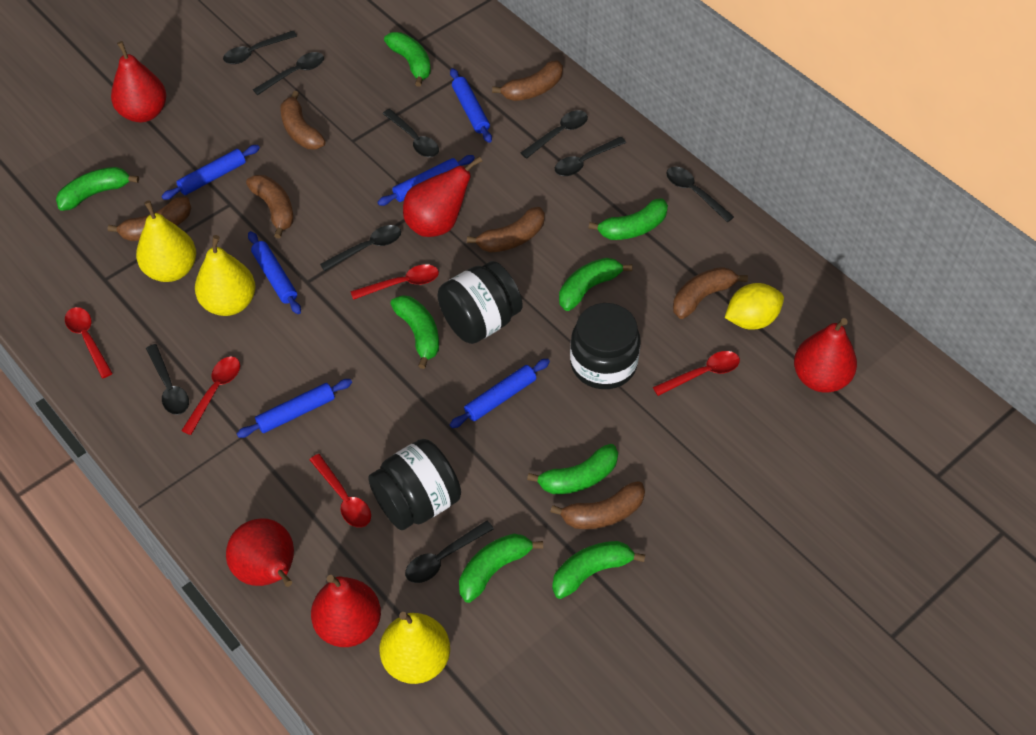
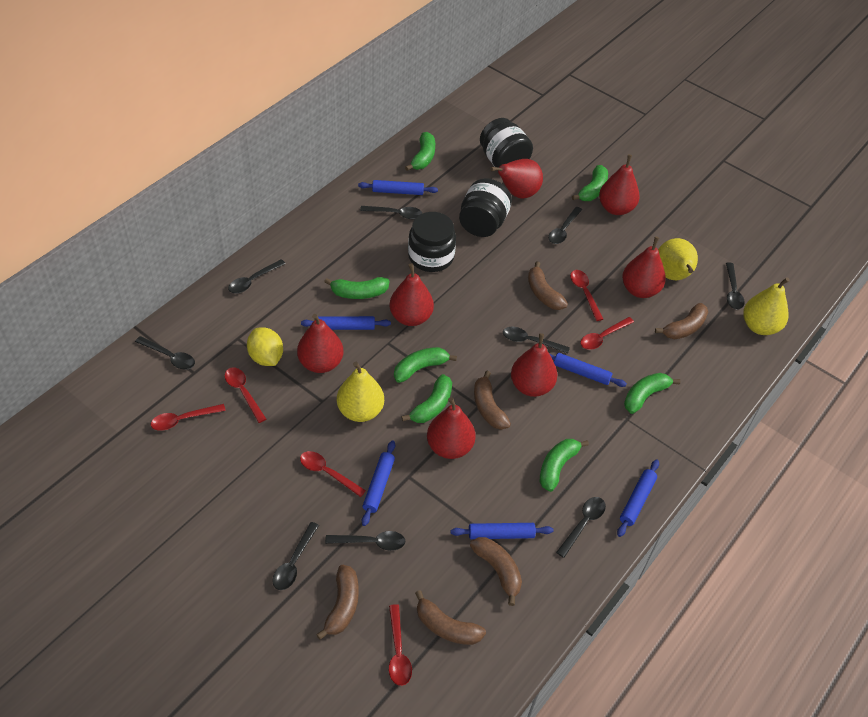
brown banana: [108,197,191,241] [246,175,294,239] [280,91,326,149] [467,207,545,253] [492,61,563,101] [550,481,645,529] [673,267,748,319] = 7 -> [316,565,359,640] [415,590,486,645] [470,537,522,606] [474,371,511,430] [528,261,568,310] [655,303,708,339] = 6
green banana: [56,167,139,211] [384,32,431,87] [390,295,439,369] [459,534,543,603] [527,444,618,494] [552,541,645,599] [559,258,632,311] [588,199,668,240] = 8 -> [324,277,389,299] [394,347,457,383] [401,374,452,423] [405,132,435,171] [540,439,589,492] [572,165,608,201] [624,373,681,414] = 7
red pear: [111,41,166,122] [226,518,294,587] [311,575,381,647] [403,156,483,237] [794,318,857,393] = 5 -> [297,314,343,373] [390,263,434,326] [427,397,476,459] [490,159,543,199] [511,333,558,397] [599,154,640,215] [622,236,666,298] = 7
red spoon: [65,307,113,378] [181,356,240,435] [310,454,371,528] [350,264,439,300] [653,351,740,396] = 5 -> [151,404,226,431] [225,367,266,423] [300,451,366,497] [389,604,412,686] [570,270,603,321] [580,317,634,350] = 6

